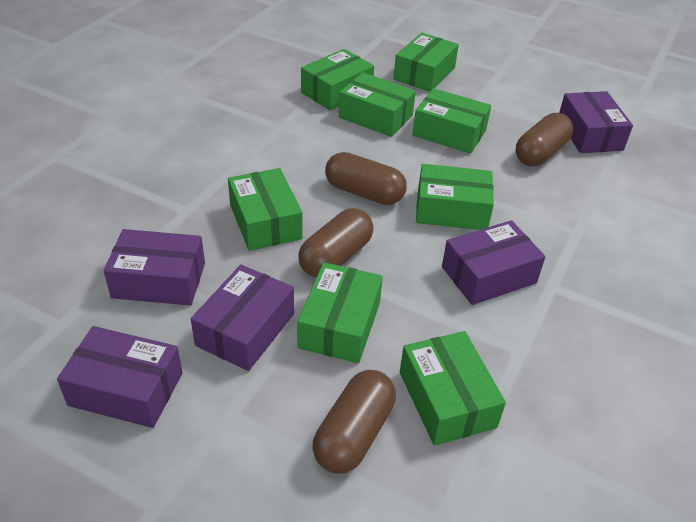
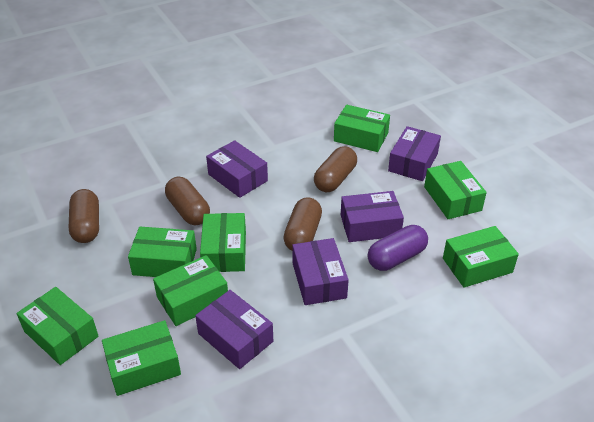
purple capsule: none = 0 -> [368,225,428,271] = 1

